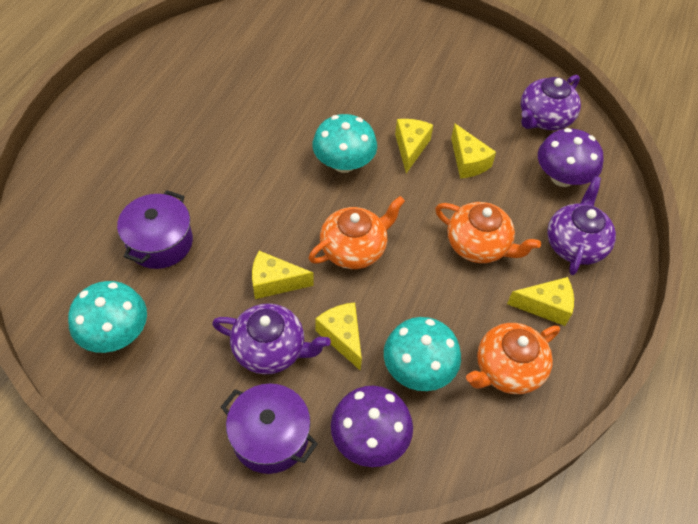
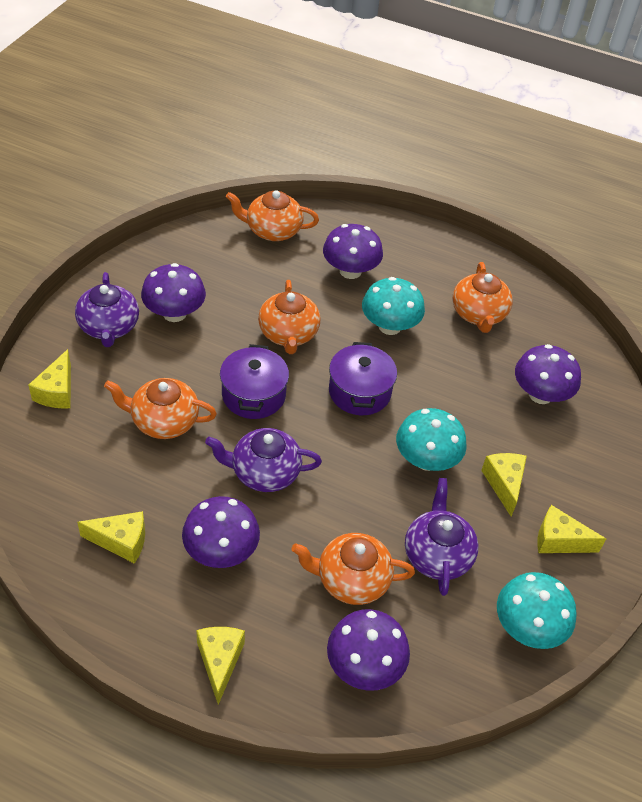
orange teapot: [308,196,405,269] [435,202,541,263] [466,323,560,394] = 3 -> [104,378,217,439] [226,190,319,241] [258,280,320,354] [292,533,415,605] [452,262,513,333] = 5
purple mushroom: [331,386,413,467] [538,128,604,187] = 2 -> [141,263,206,322] [182,496,260,568] [323,224,383,279] [327,609,410,691] [515,344,581,404] = 5

